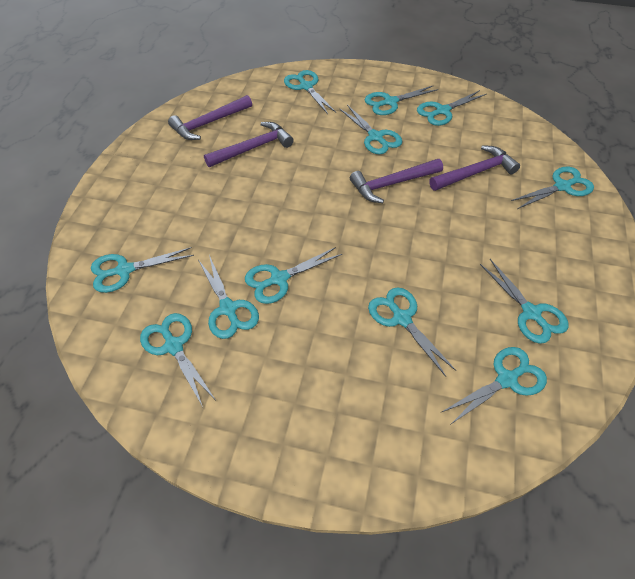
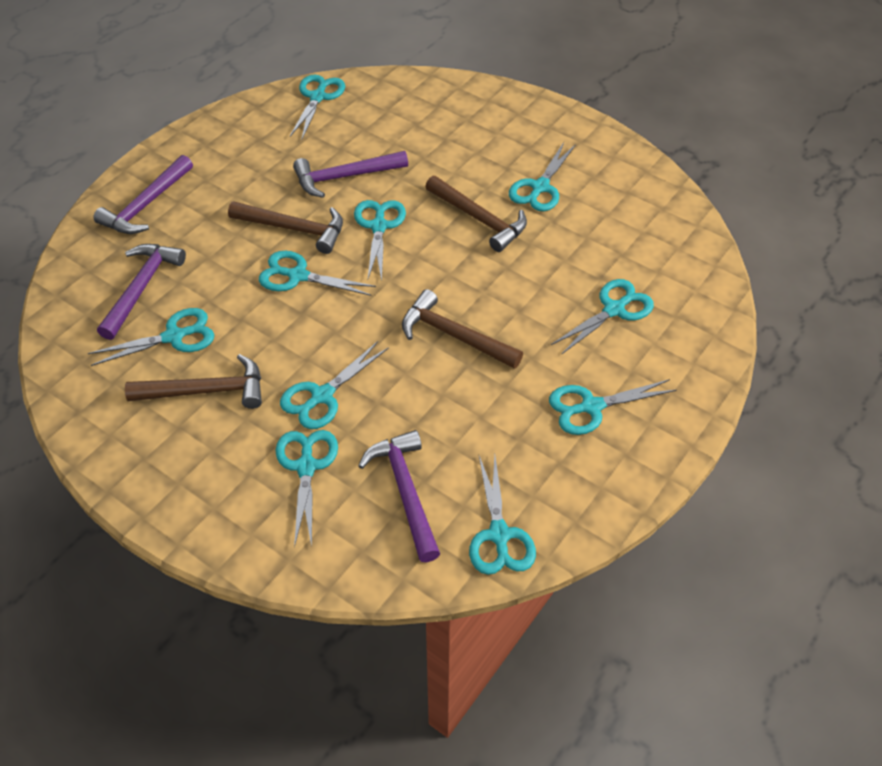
brown hammer: none = 0 -> [125,354,262,409] [228,201,343,254] [402,289,523,369] [425,176,527,252] = 4
turquoise scissors: [91,247,194,293] [140,313,215,407] [198,255,259,339] [245,247,342,304] [284,70,336,114] [339,105,402,155] [365,85,439,115] [368,287,457,377] [417,90,487,126] [442,347,547,425] [480,259,569,344] [511,167,594,209] = 12 -> [88,308,214,366] [259,251,376,296] [276,430,338,548] [280,341,389,429] [290,75,345,139] [354,200,406,281] [469,456,536,575] [509,142,576,211] [549,379,677,435] [551,279,654,355] = 10

